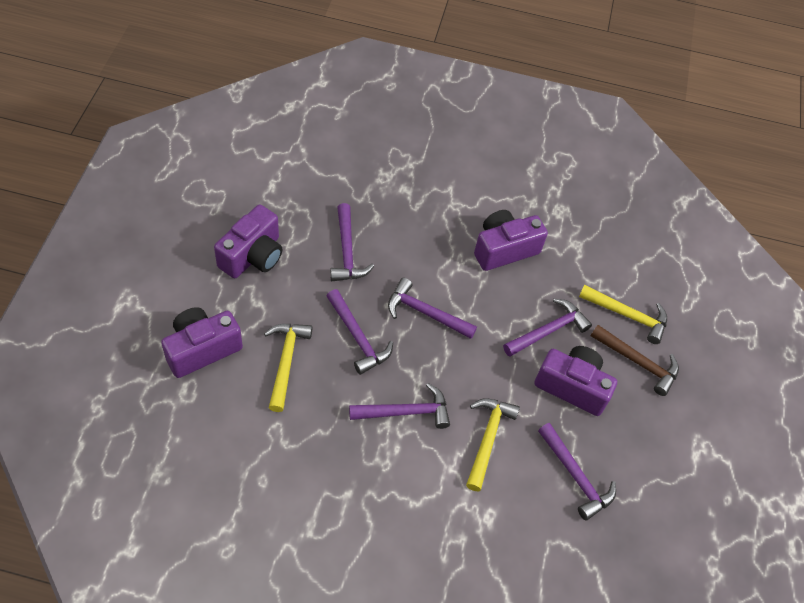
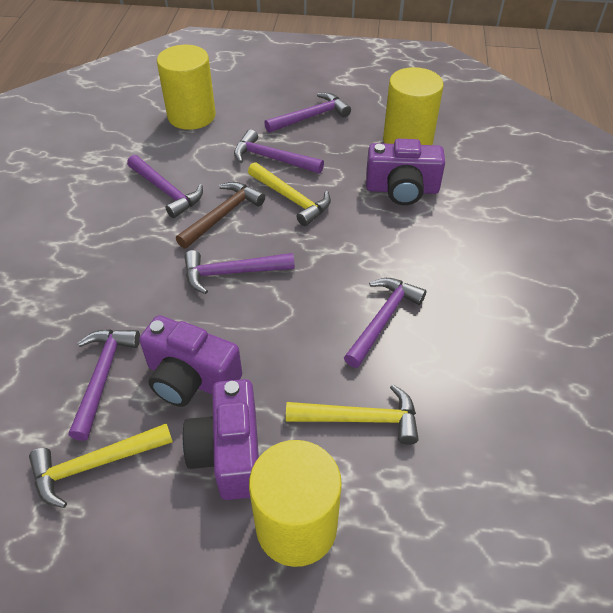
purple camera: [161,307,243,378] [214,204,283,278] [474,210,548,271] [534,346,617,416] = 4 -> [139,315,242,407] [182,379,259,500] [366,139,445,205] = 3
yellow cylinder: none = 0 -> [157,45,216,130] [249,440,342,567] [383,67,443,145] = 3

